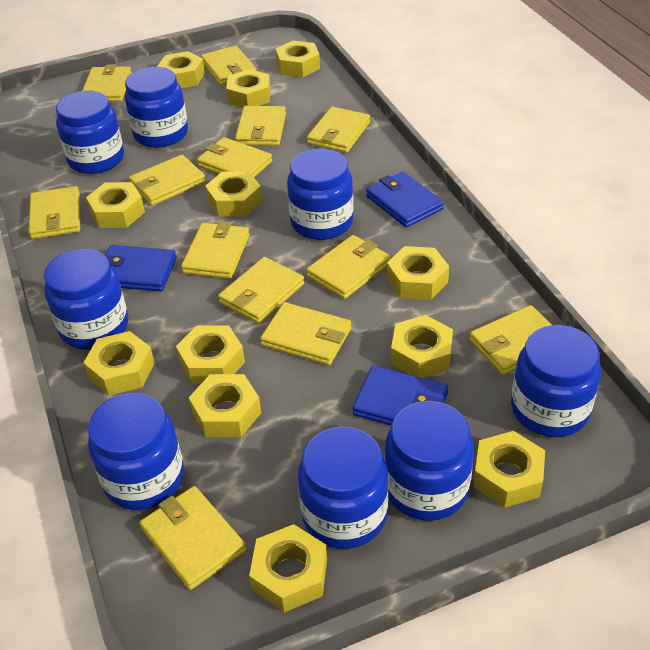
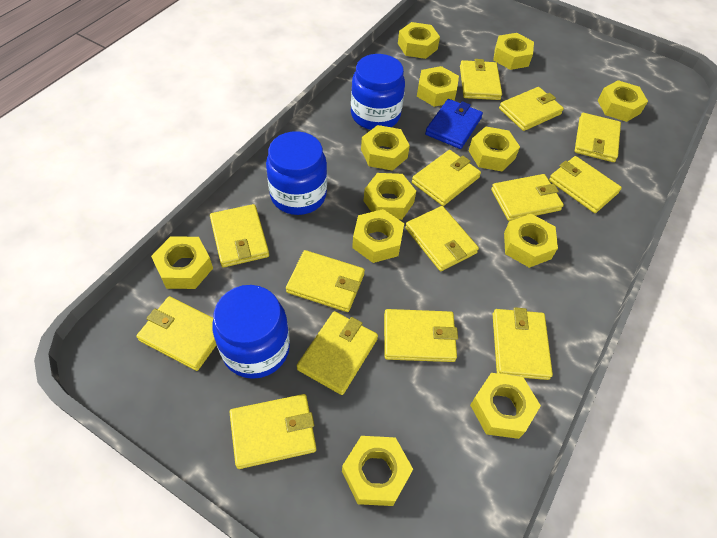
blue jar: [44,249,128,350] [56,91,124,174] [88,393,184,510] [125,67,188,148] [287,149,353,240] [298,427,388,549] [384,401,474,521] [511,325,601,437] = 8 -> [212,285,290,379] [266,131,327,215] [351,54,405,130] = 3
blue wallet: [105,245,177,291] [353,366,448,426] [366,172,444,227] = 3 -> [425,99,483,149] = 1
yellow wallet: [29,186,80,239] [82,64,132,102] [129,155,206,206] [140,486,246,590] [181,221,250,279] [197,137,272,177] [201,46,257,85] [218,257,304,324] [235,106,286,146] [260,302,351,365] [306,235,391,299] [307,107,370,153] [469,305,552,375] = 13 -> [137,296,216,371] [210,204,269,267] [229,394,316,469] [286,250,365,312] [296,311,378,395] [384,309,458,362] [405,206,479,271] [412,150,481,206] [460,59,502,100] [491,174,564,221] [493,307,553,380] [499,87,564,131] [549,156,622,213] [575,113,621,162] = 14

